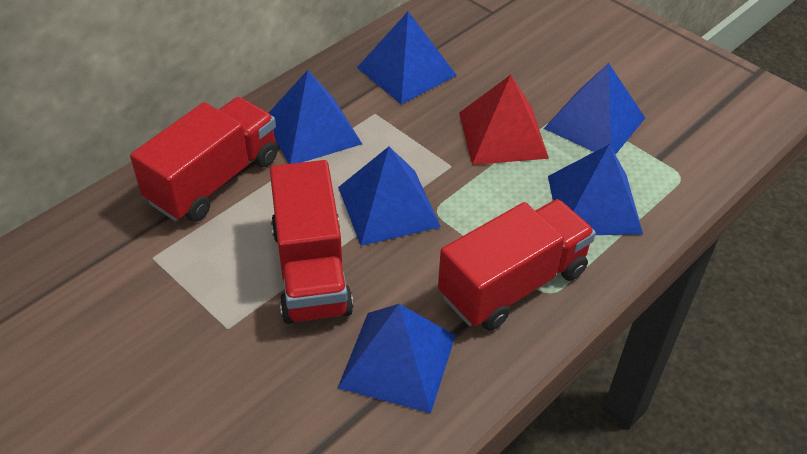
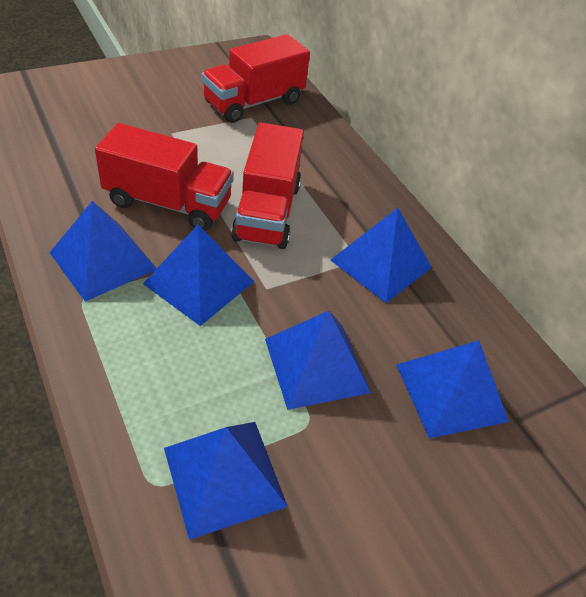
red pyramid: [459,75,549,165] = 1 -> none = 0

